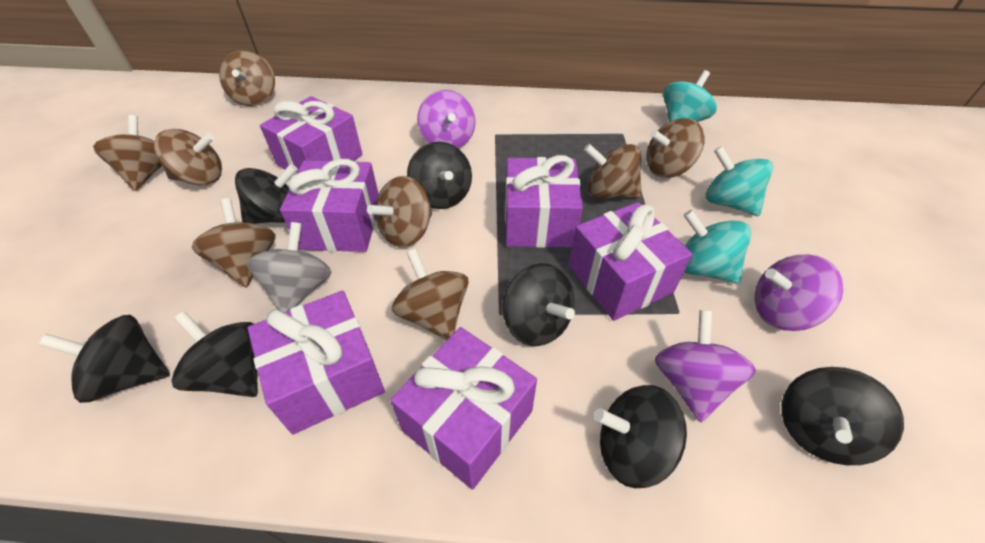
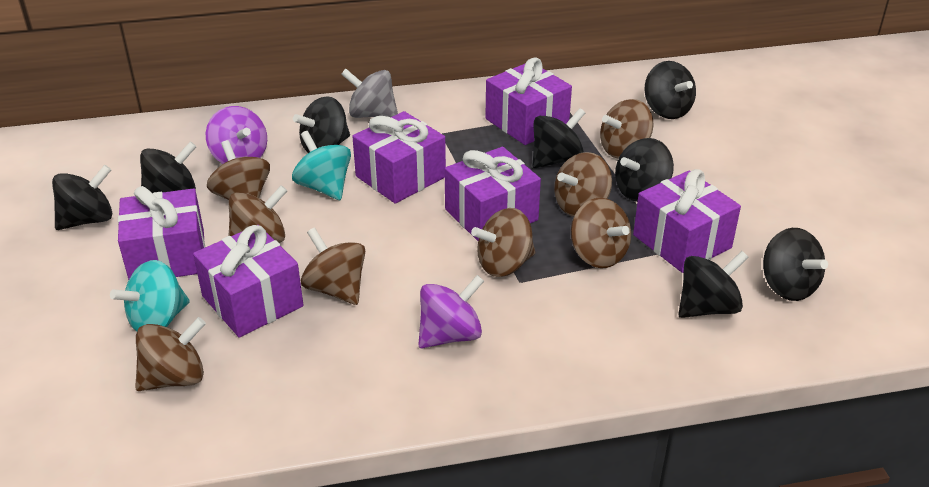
black spinning top: [39,315,170,403] [172,311,258,397] [235,164,298,224] [407,142,472,209] [503,263,575,346] [594,385,687,488] [781,367,904,465] = 7 -> [52,165,112,230] [140,141,197,194] [293,96,350,153] [532,108,585,168] [615,138,674,202] [645,61,696,119] [678,251,749,318] [763,228,828,301] = 8
purple spinning top: [417,90,476,149] [655,310,756,423] [754,254,843,331] = 3 -> [206,106,267,164] [418,275,484,349] = 2
turquoise spinning top: [663,70,717,122] [683,210,751,284] [706,146,773,216] = 3 -> [110,260,190,331] [292,131,351,200] = 2

